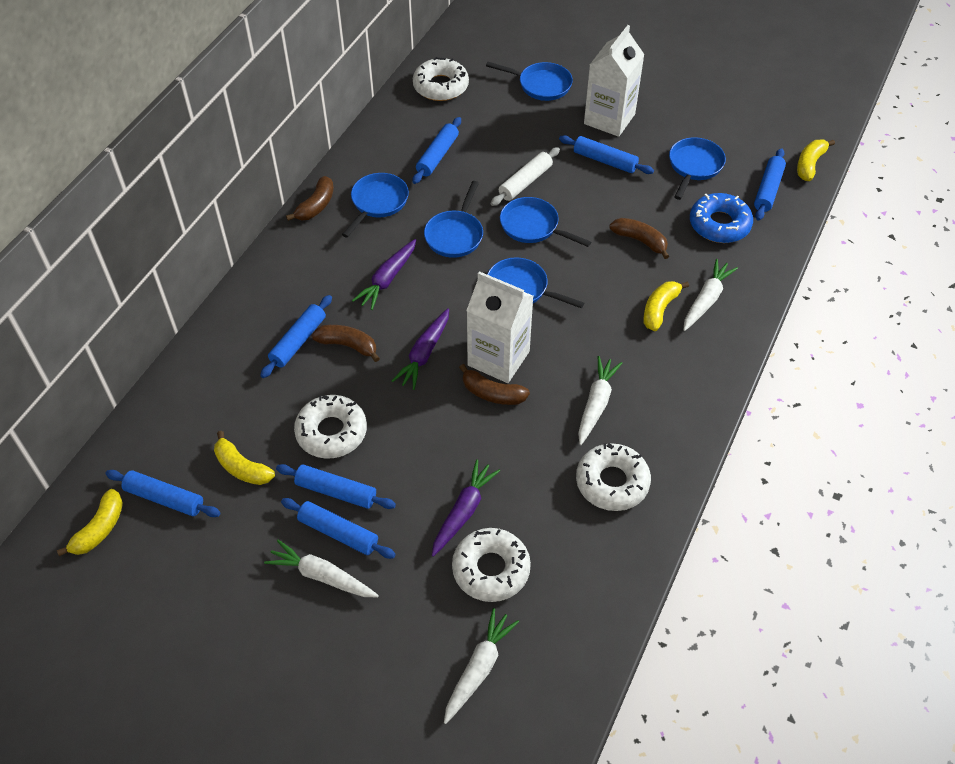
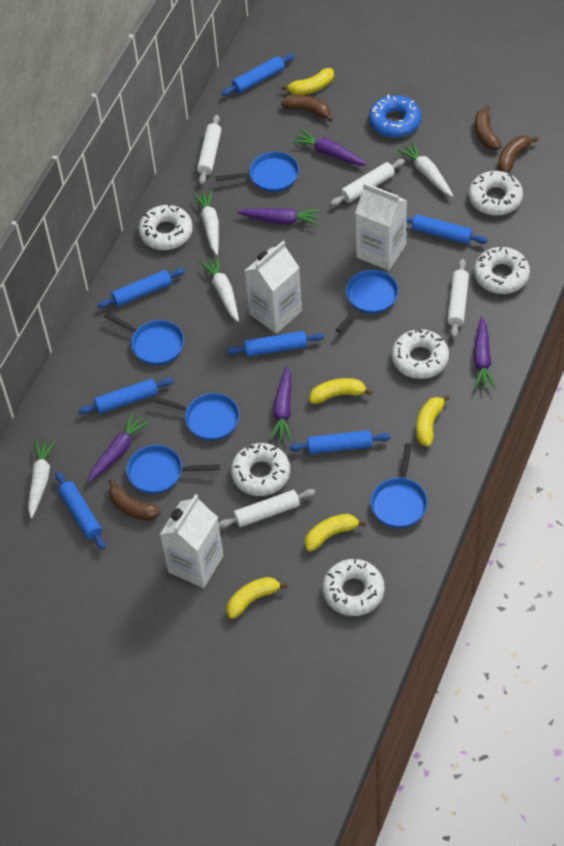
purple carrot: [352,239,416,310] [392,308,449,390] [432,459,500,557] = 3 -> [87,413,150,483] [237,208,321,225] [270,366,291,441] [292,129,367,165] [474,316,496,389] = 5
white carton: [466,271,533,383] [584,25,645,137] = 2 -> [160,494,224,588] [245,241,302,334] [355,183,407,271] = 3
white donut: [294,395,367,459] [413,57,469,101] [452,528,531,602] [576,443,651,511] = 4 -> [139,204,193,250] [231,443,290,496] [323,558,385,616] [392,328,449,379] [469,171,523,215] [474,245,530,294] = 6
white rolling pin: [491,147,560,206] = 1 -> [197,115,221,185] [219,489,316,528] [330,159,405,206] [447,259,469,338] = 4
yellow banana: [57,489,123,556] [214,431,275,485] [644,281,689,331] [797,140,835,181] = 4 -> [227,577,287,619] [281,68,334,95] [305,514,366,551] [310,378,373,404] [416,395,450,447] = 5

